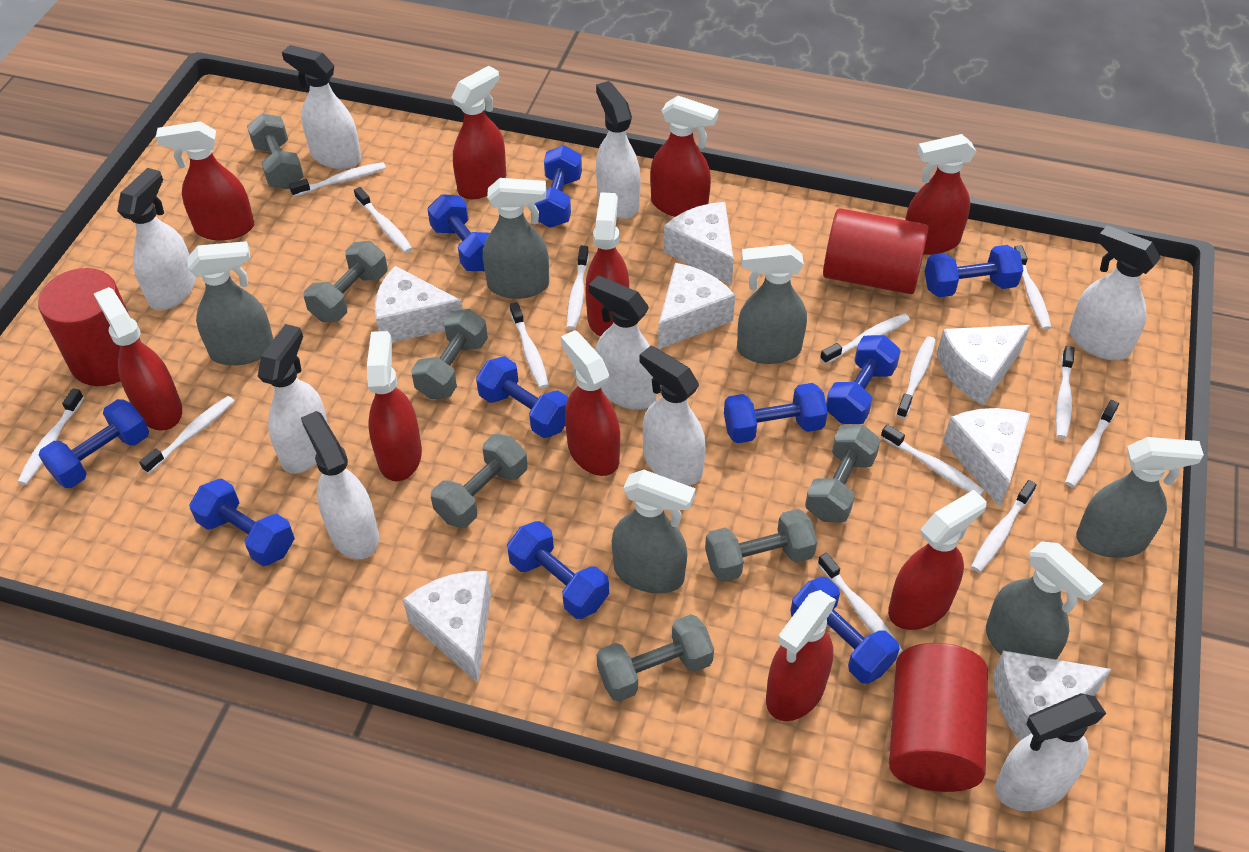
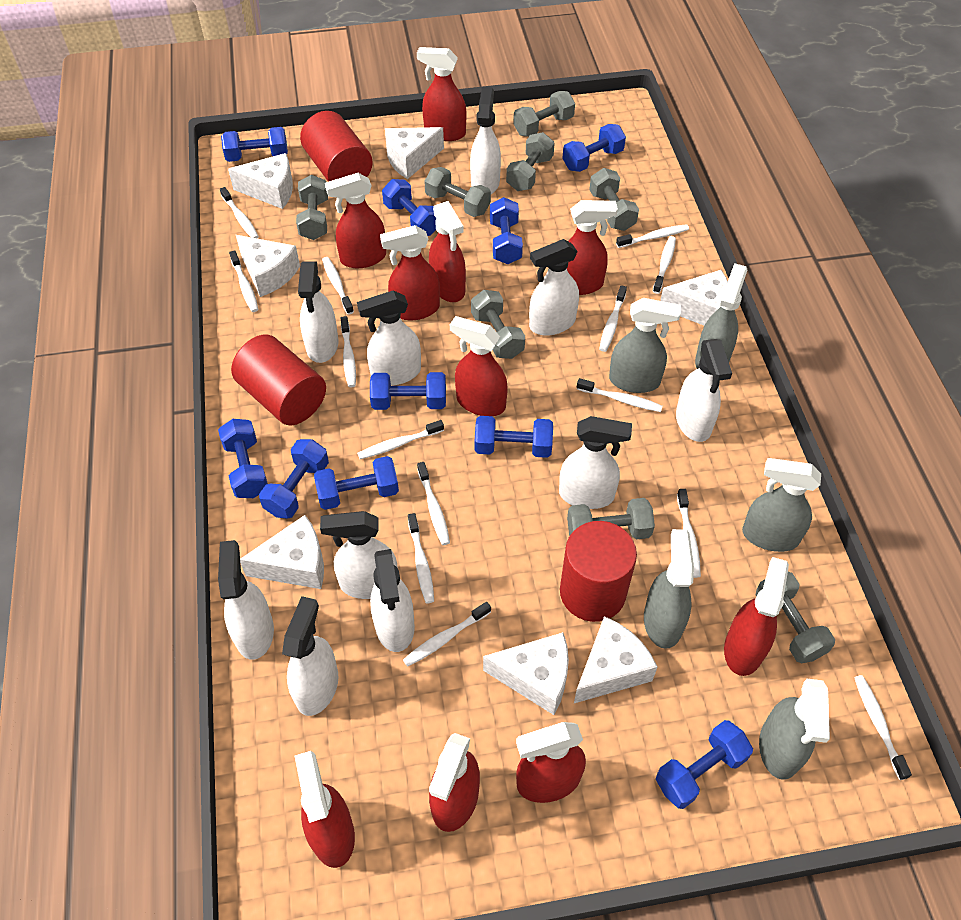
grey dumbbell: [247,113,304,189] [304,241,388,322] [411,309,488,399] [431,434,528,528] [597,614,714,702] [705,509,817,582] [805,424,881,523] = 7 -> [296,175,328,240] [424,167,491,217] [471,290,525,359] [506,132,555,191] [513,91,575,137] [567,498,655,539] [589,168,639,231] [756,572,835,663] = 8
grey spray bottle: [187,241,274,366] [483,178,549,299] [612,470,696,594] [737,244,807,364] [986,541,1103,660] [1076,437,1204,558] = 6 -> [609,298,681,393] [644,529,694,649] [695,263,747,369] [742,458,821,552] [759,679,830,780] = 5
white spray bottle: [117,168,196,310] [258,324,328,474] [282,45,361,169] [301,411,379,559] [589,275,657,410] [596,81,641,219] [640,346,706,485] [995,693,1106,811] [1069,225,1161,360] = 9 -> [218,540,274,660] [282,596,338,716] [298,261,338,363] [320,511,398,599] [357,290,421,386] [370,549,415,652] [470,87,501,194] [529,239,579,336] [559,416,632,509] [676,339,732,442] = 10

